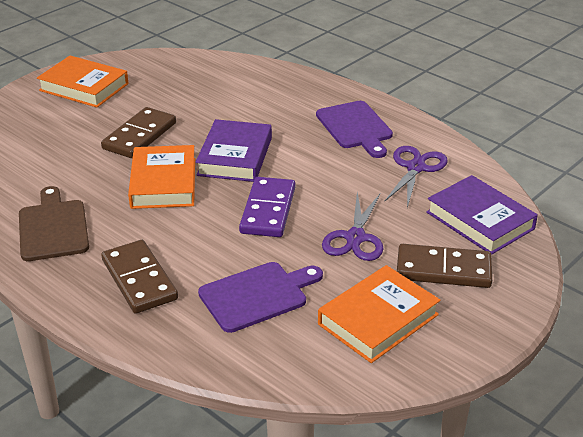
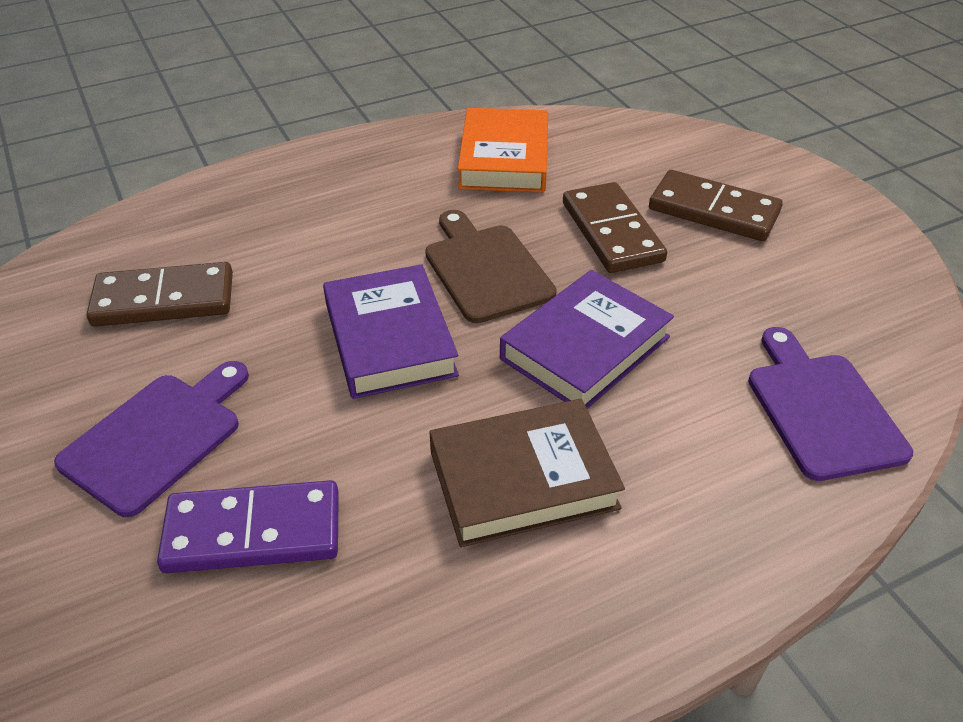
brown book: none = 0 -> [429,399,625,547] = 1
orange book: [37,56,129,108] [128,145,195,209] [318,265,441,363] = 3 -> [458,108,548,193] = 1
purple scissors: [322,192,383,261] [384,146,448,208] = 2 -> none = 0

